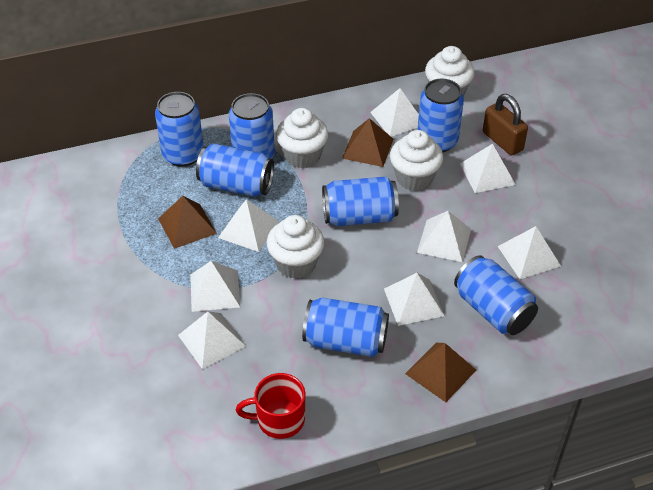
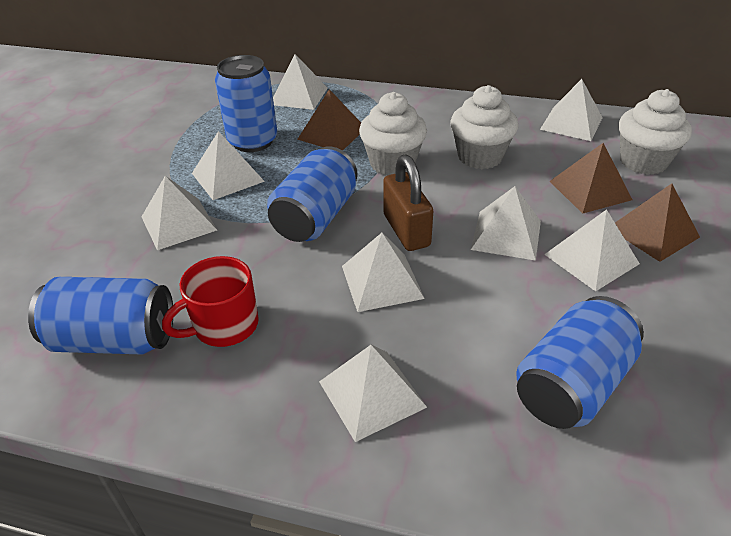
blue can: [155,92,204,167] [196,143,274,197] [229,93,275,159] [302,298,389,357] [322,176,399,226] [417,79,464,152] [454,255,538,335] = 7 -> [28,277,173,355] [215,55,277,152] [267,146,357,242] [516,296,644,429] = 4
white cupcake: [266,215,324,279] [276,108,328,168] [390,130,443,191] [425,46,475,96] = 4 -> [359,92,427,176] [450,85,518,169] [619,89,692,175] = 3

